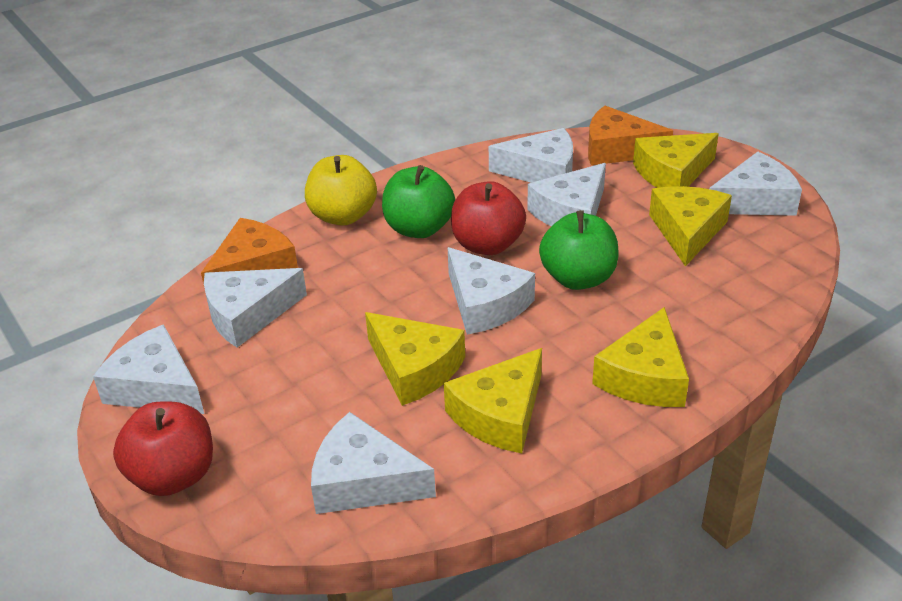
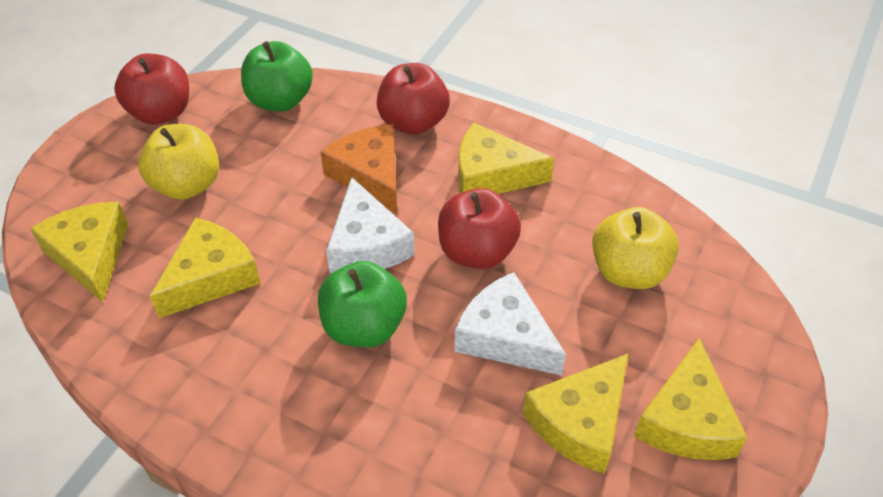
orange cheese: [201,218,298,284] [588,106,673,165] = 2 -> [320,124,397,214] = 1
red apple: [113,402,213,496] [451,181,526,255] = 2 -> [114,54,189,125] [377,63,450,135] [438,188,521,269] = 3
white cheese: [93,325,204,414] [204,268,307,348] [311,412,436,514] [447,247,535,335] [489,128,573,183] [527,163,606,226] [709,152,802,216] = 7 -> [326,177,414,273] [454,272,566,376] = 2
yellow apple: [305,155,377,226] = 1 -> [138,124,219,200] [592,207,679,289] = 2

